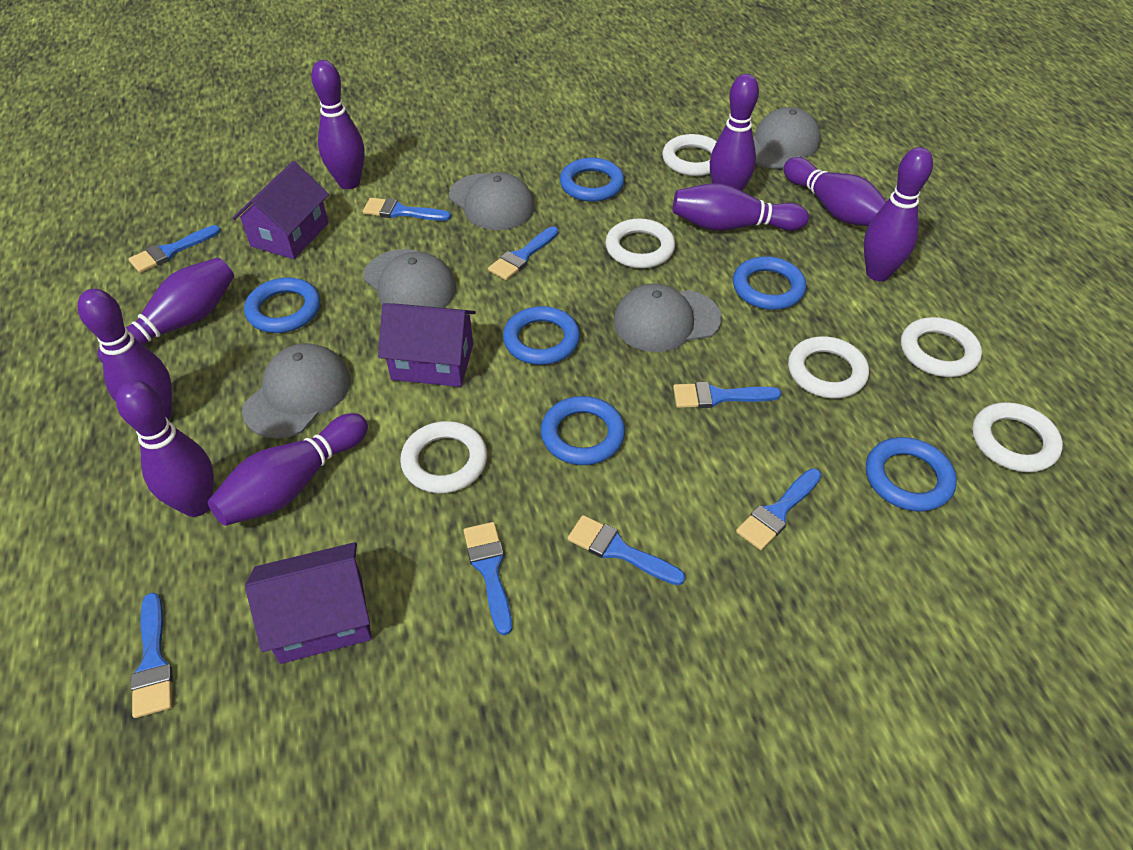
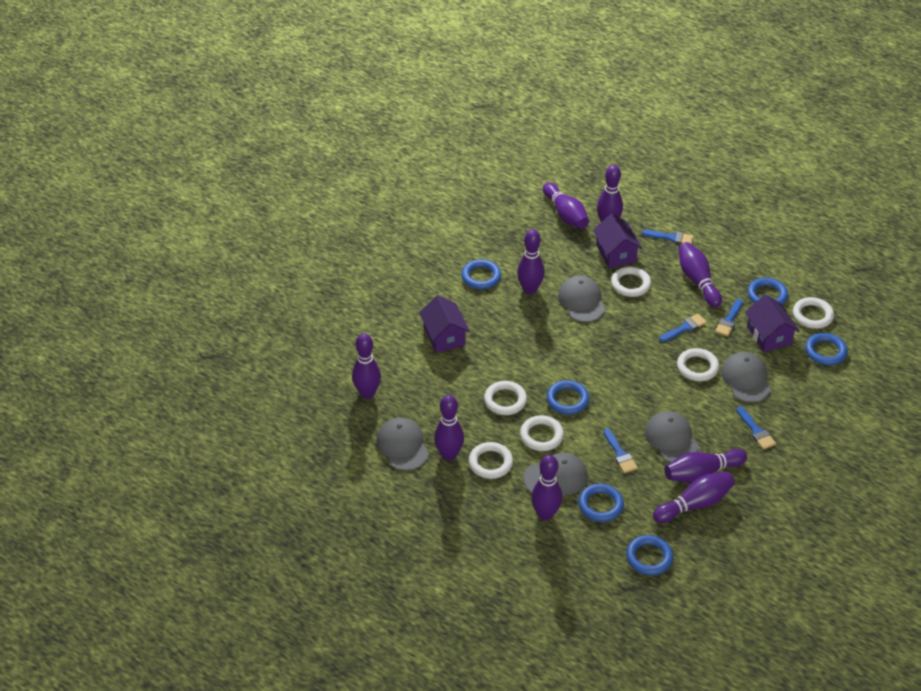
blue brush: [129,225,221,273] [131,592,173,718] [363,198,451,221] [463,522,512,635] [488,226,558,280] [568,515,686,585] [673,382,781,408] [736,468,821,550] = 8 -> [603,428,638,473] [642,230,694,244] [659,314,707,342] [715,299,743,336] [737,406,776,450] = 5

